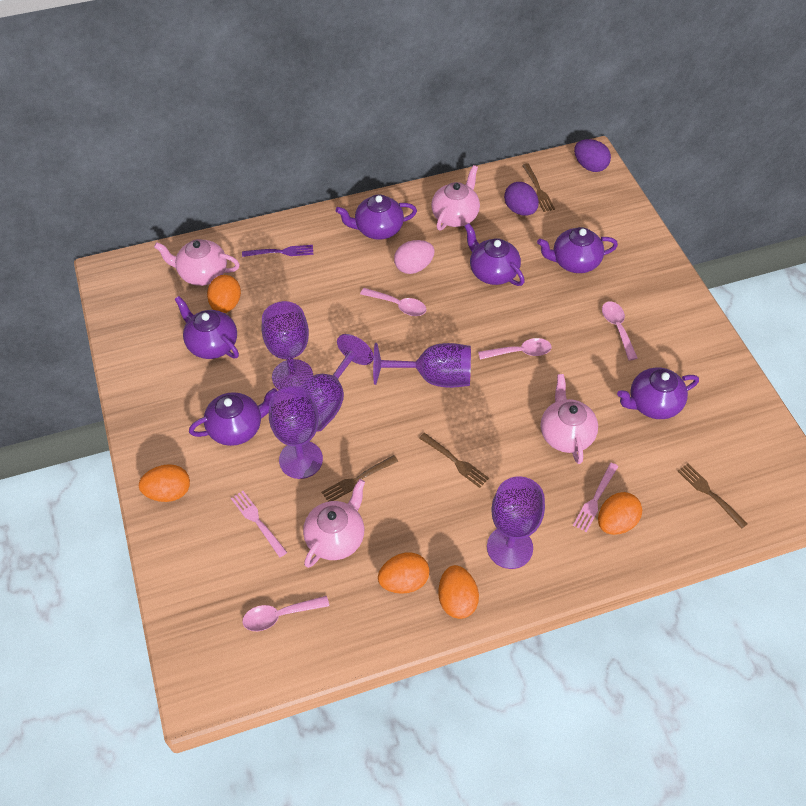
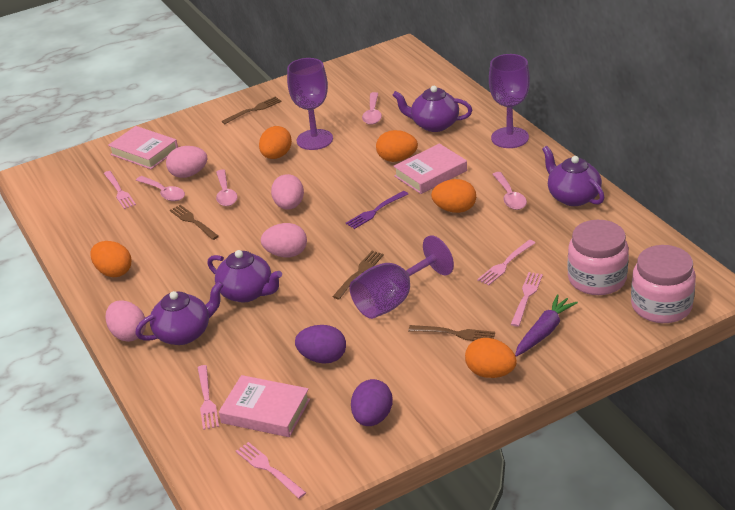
pink book: none = 0 -> [108,126,178,169] [219,375,310,437] [393,143,467,194] = 3
pink egg: [394,240,435,274] = 1 -> [105,300,146,342] [166,146,207,178] [261,223,307,257] [271,174,304,210] = 4
pink fork: [231,491,287,558] [573,463,618,532] = 2 -> [104,171,136,209] [198,365,219,430] [236,442,306,499] [477,240,535,286] [511,272,543,327] = 5
pink jar: none = 0 -> [567,220,629,295] [631,245,696,323] = 2
pink teapot: [154,239,240,286] [303,479,365,568] [431,165,480,231] [541,374,598,464] = 4 -> none = 0
purple carrot: none = 0 -> [515,294,578,357] = 1
purple goblet: [262,301,313,390] [269,386,323,479] [300,334,374,432] [373,343,471,388] [487,477,545,569] = 5 -> [287,58,333,150] [349,235,454,319] [489,54,530,148] = 3
purple teapot: [174,296,239,359] [189,388,277,446] [336,194,417,240] [464,223,525,286] [537,227,618,273] [617,367,699,419] = 6 -> [135,281,224,345] [207,250,282,303] [392,86,472,132] [542,146,605,206] = 4

